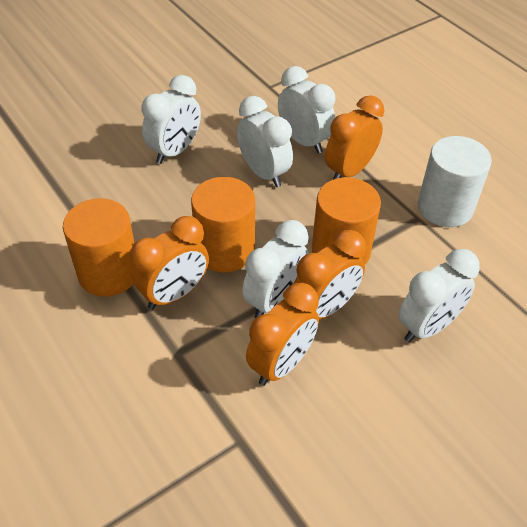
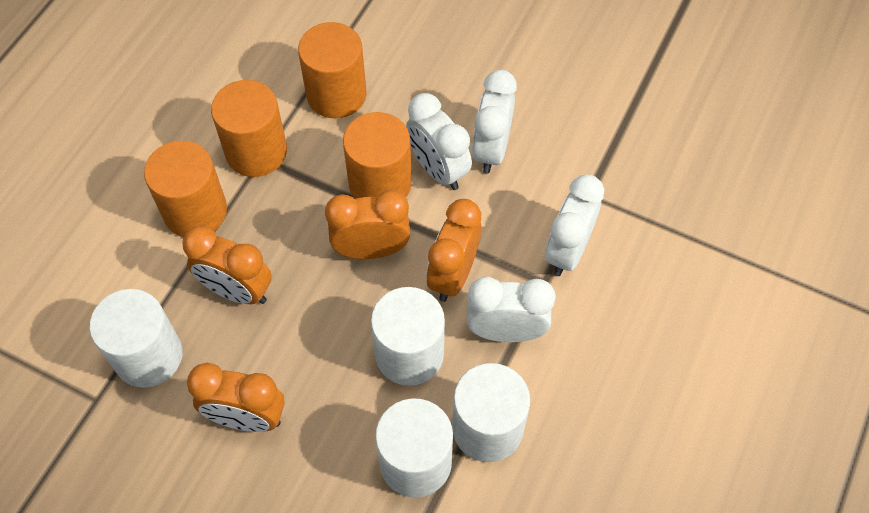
orange cylinder: [63,198,135,297] [191,177,255,273] [312,177,381,264] = 3 -> [144,141,227,237] [211,80,287,177] [298,22,367,119] [343,112,412,199] = 4
white clock: [141,75,201,164] [237,96,293,187] [242,220,309,319] [278,66,336,154] [399,249,480,342] = 5 -> [406,93,472,190] [467,277,556,342] [472,70,517,174] [545,175,604,276] = 4
white cylinder: [418,136,492,227] = 1 -> [90,289,182,388] [371,287,445,386] [375,398,453,498] [452,363,530,462] = 4

